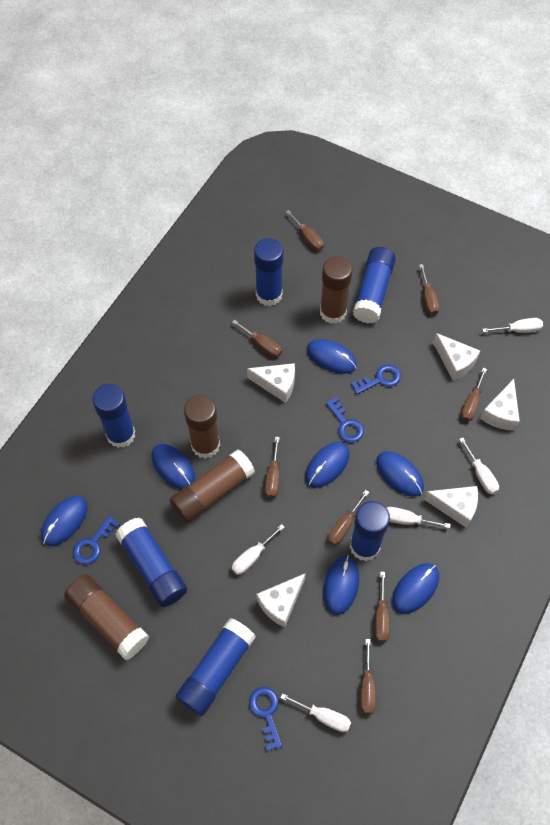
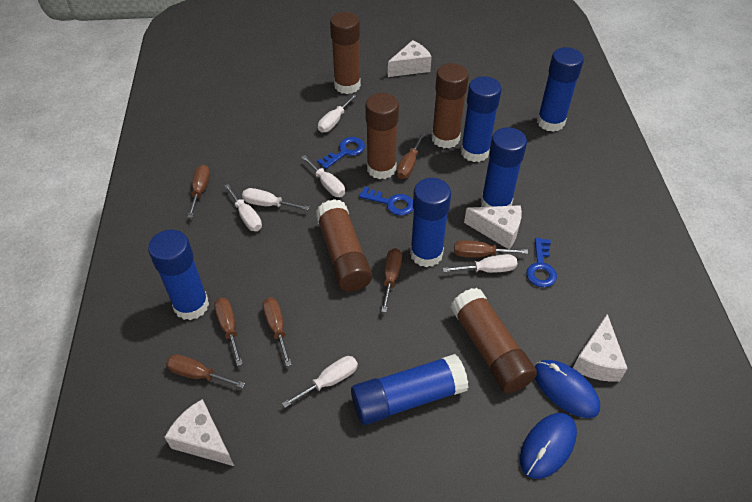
blue key: [73,516,120,565] [249,687,282,751] [326,397,364,442] [351,364,401,394] = 4 -> [317,137,365,169] [359,187,413,215] [526,238,557,287] = 3
blue mouse: [41,496,88,546] [151,444,195,489] [305,442,350,488] [307,339,357,374] [323,555,359,615] [376,451,424,497] [392,563,439,614] = 7 -> [520,413,577,479] [535,360,600,418] = 2
brown glue stick: [64,574,149,660] [170,449,255,523] [184,395,220,459] [320,256,352,324] = 4 -> [316,199,372,292] [330,12,361,94] [365,93,399,179] [432,63,469,148] [450,288,537,393] = 5
brown screwdriver: [232,319,282,357] [265,437,280,498] [286,210,324,251] [328,490,369,546] [360,639,376,714] [375,572,390,642] [419,264,440,315] [461,368,487,422] = 8 -> [166,354,245,388] [187,165,210,218] [214,298,243,366] [263,297,292,367] [381,248,402,313] [397,133,425,179] [454,240,528,257] = 7
white cheese: [247,363,295,403] [256,573,306,628] [424,486,478,528] [433,333,480,381] [480,379,520,431] = 5 -> [164,399,234,466] [388,40,432,77] [464,205,522,249] [573,314,628,382] = 4
white screwdriver: [232,524,284,575] [281,693,351,732] [387,507,451,528] [459,437,499,495] [482,318,543,333] = 5 -> [224,184,262,231] [242,188,309,210] [282,356,358,408] [301,155,345,197] [318,94,357,133] [443,254,518,273] = 6

